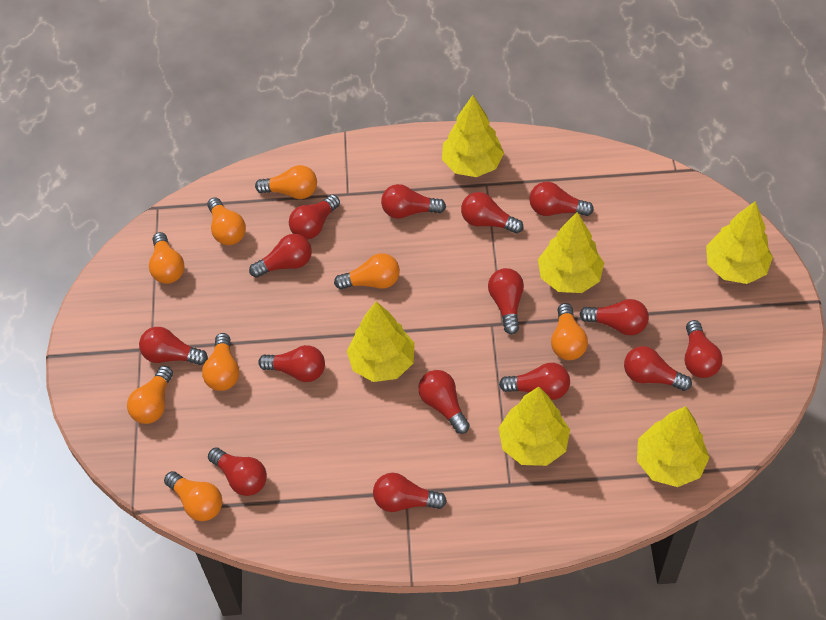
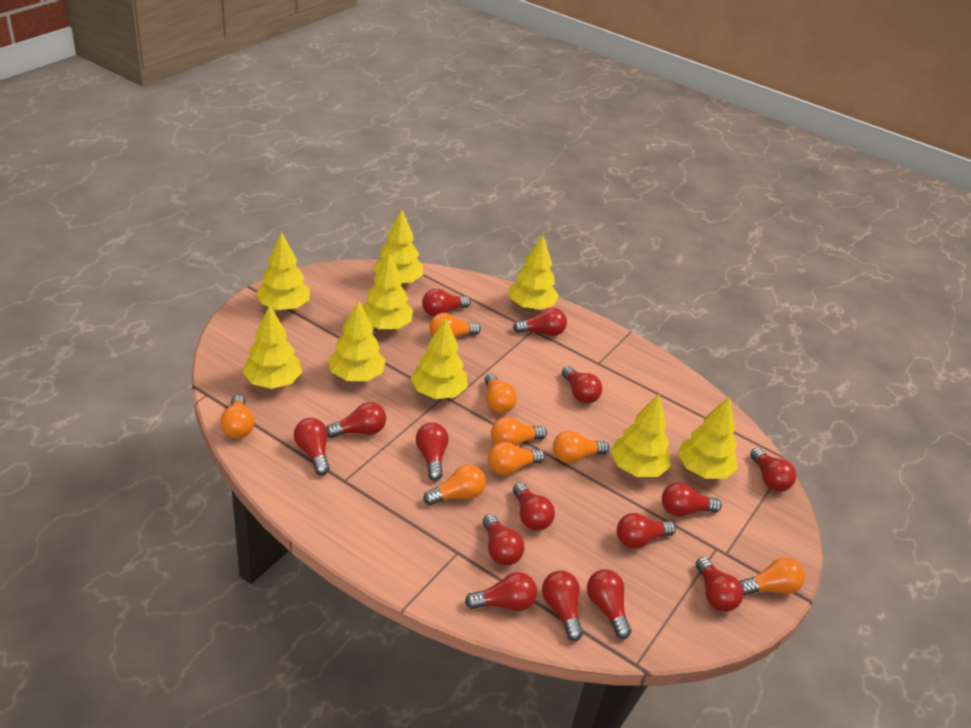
yellow tree: [347,301,415,382] [442,95,504,177] [499,387,570,466] [538,212,604,293] [637,406,710,487] [706,201,773,284] = 6 -> [242,305,302,389] [256,232,310,311] [328,300,386,381] [363,252,413,330] [373,210,423,284] [411,318,468,399] [509,235,559,310] [610,394,671,477] [678,396,738,479] = 9

